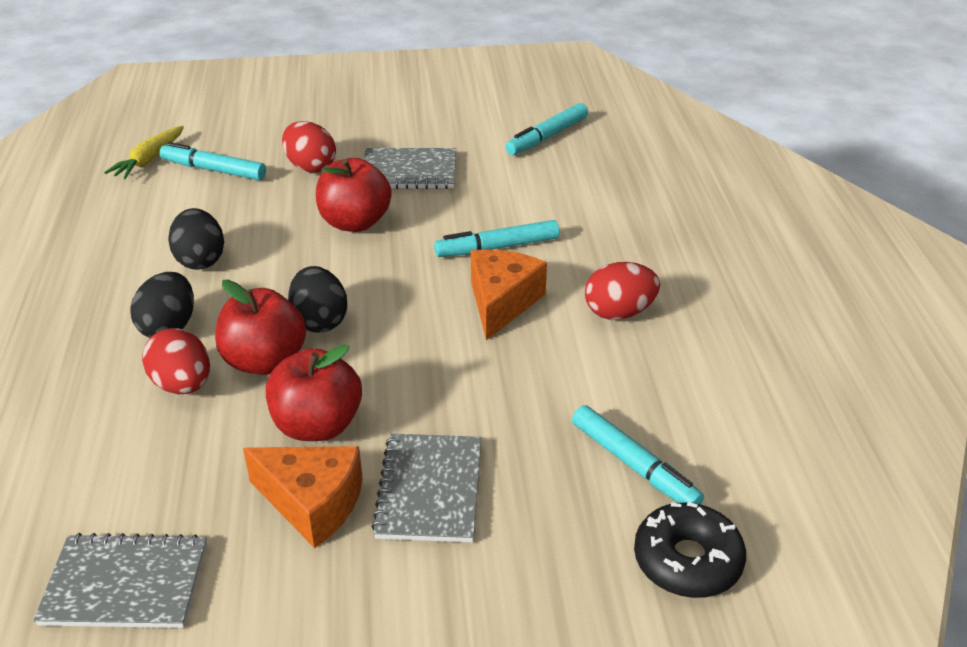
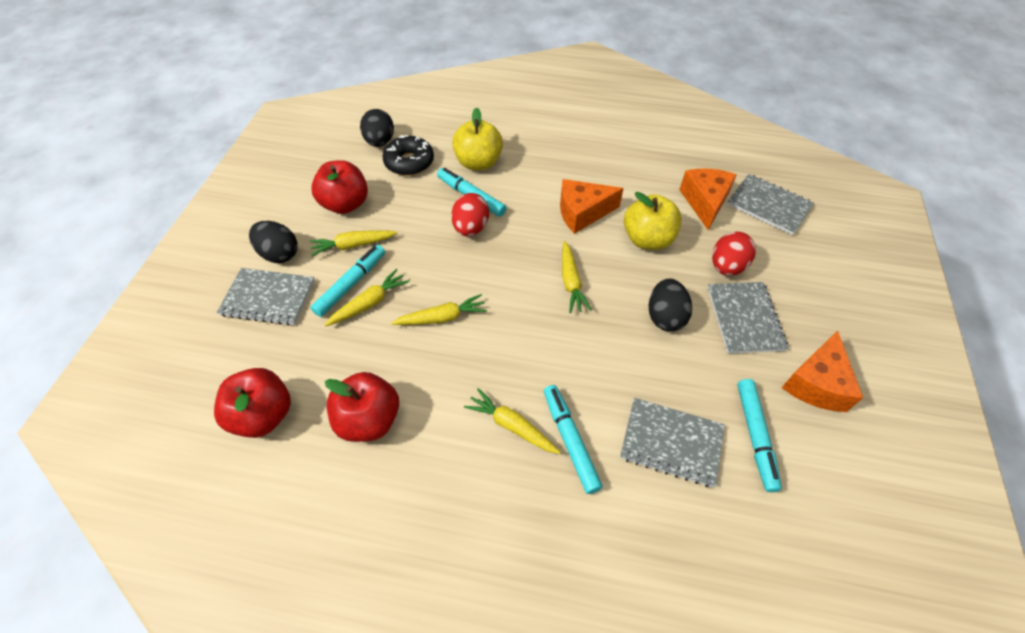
grey notebook: [33,533,207,628] [364,148,456,189] [371,434,481,543] = 3 -> [217,268,315,326] [620,398,725,488] [708,282,789,354] [727,174,814,235] = 4
orange cheese: [243,446,363,548] [471,249,547,340] = 2 -> [560,179,624,234] [679,168,737,230] [781,330,863,412] = 3
red egg: [142,328,210,394] [282,121,336,173] [585,262,660,320] = 3 -> [451,193,489,236] [712,232,756,276] = 2
yellow apple: none = 0 -> [452,107,503,170] [624,192,682,250] = 2
yellow carrot: [104,126,184,179] = 1 -> [310,230,397,256] [325,269,409,327] [391,294,487,325] [464,388,561,454] [562,241,592,313] = 5

